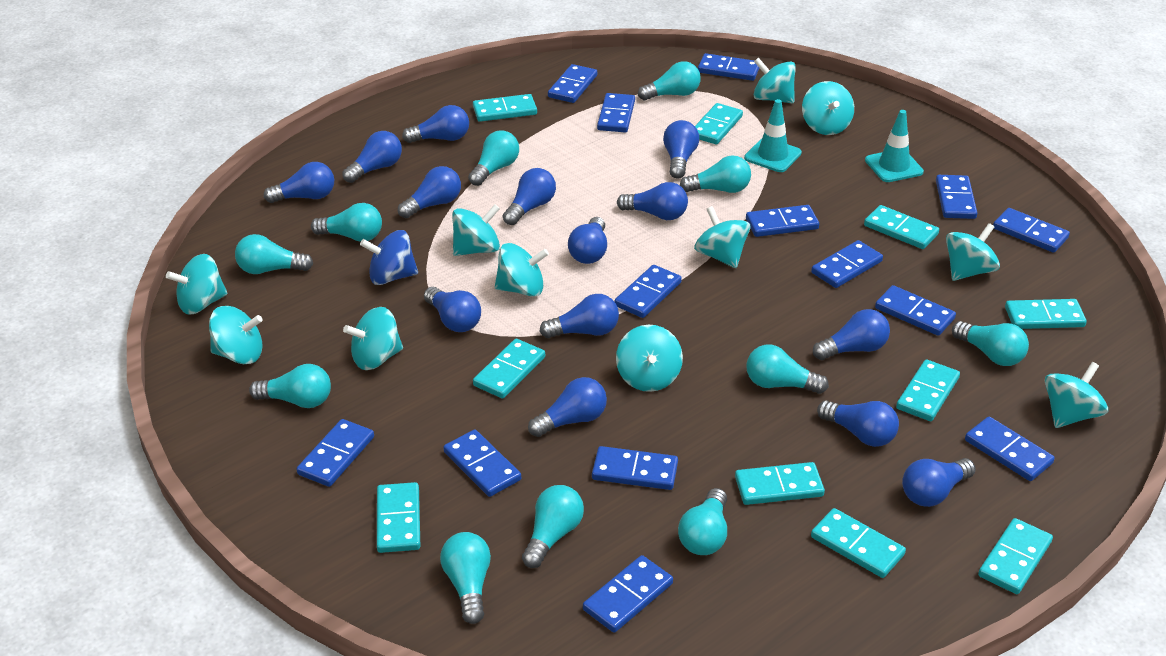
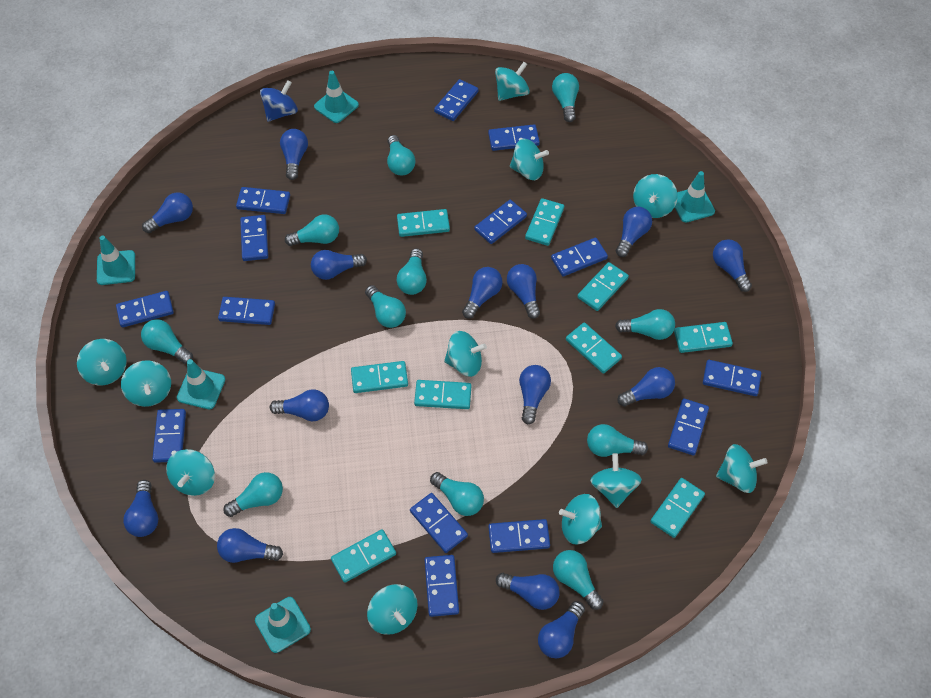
turquoise domino: [377,482,420,553] [473,94,537,122] [473,339,545,399] [695,103,743,144] [735,462,825,505] [811,508,906,578] [864,205,939,249] [896,359,960,421] [978,518,1053,594] [1005,299,1087,329] = 10 -> [331,529,396,583] [351,361,408,393] [397,209,450,237] [414,380,471,409] [525,198,564,246] [566,322,622,374] [577,262,629,311] [650,478,705,538] [674,322,733,353] = 9
turquoise traffic cone: [744,99,802,172] [865,110,924,182] = 2 -> [97,236,135,285] [177,359,225,409] [255,597,311,653] [314,71,359,123] [675,171,715,222] = 5

